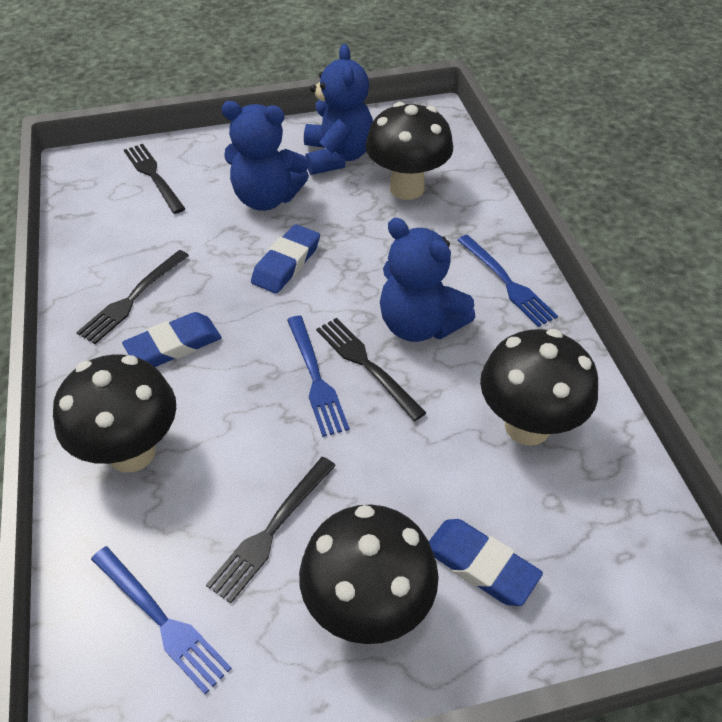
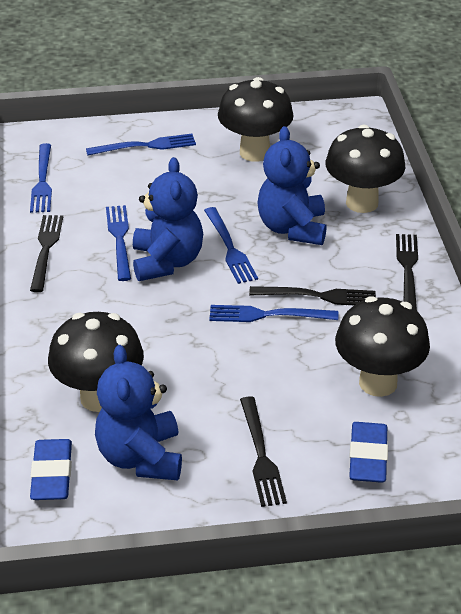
blue eraser: [122,312,222,367] [251,224,320,294] [429,519,543,606] = 3 -> [30,439,72,500] [349,422,388,483] = 2
blue fork: [91,546,232,694] [287,316,349,437] [457,235,558,327] = 3 -> [30,143,52,213] [86,134,196,156] [106,205,131,281] [204,207,258,284] [209,305,338,322] = 5

